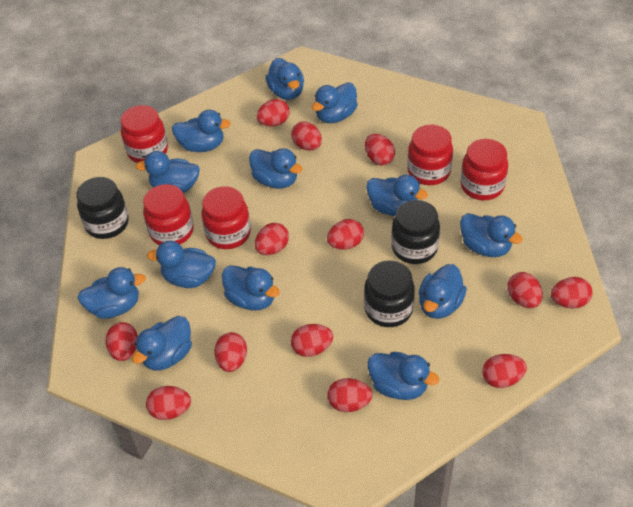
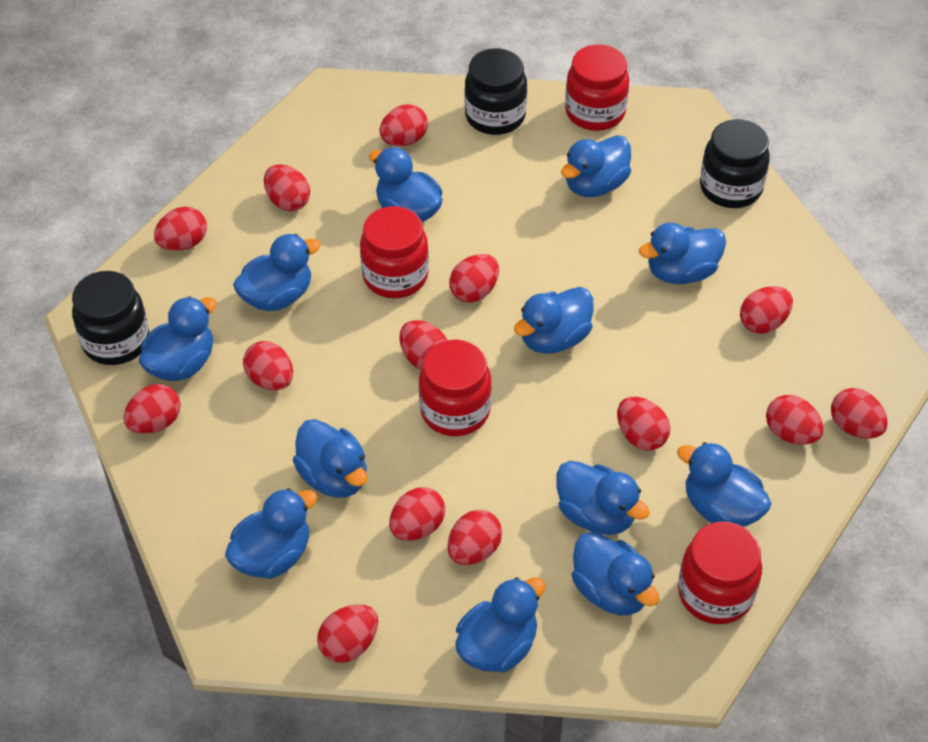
blue duck: [77,267,146,319] [132,316,192,370] [136,151,200,193] [147,241,216,288] [172,110,231,152] [222,265,280,310] [249,148,302,189] [265,58,304,100] [312,82,358,123] [366,175,428,216] [367,352,439,400] [419,264,467,319] [460,213,523,257] = 13 -> [139,296,217,381] [225,488,317,579] [233,234,321,311] [293,419,367,498] [369,147,443,222] [455,577,546,673] [514,287,593,354] [556,461,650,535] [561,135,631,197] [572,531,659,615] [639,223,726,284] [677,442,772,527] = 12
red egg: [106,322,138,361] [146,386,191,420] [214,332,247,372] [255,223,289,255] [257,99,290,126] [291,121,322,151] [291,324,333,357] [327,219,364,250] [327,378,373,412] [365,134,395,165] [482,354,527,388] [507,272,543,308] [551,277,593,308] = 13 -> [124,384,181,434] [154,207,207,251] [243,341,293,391] [264,164,310,211] [317,604,378,663] [379,104,428,146] [389,487,445,541] [399,320,447,370] [447,510,502,565] [449,254,499,303] [617,397,670,450] [740,286,793,334] [766,395,824,445] [831,388,888,439] = 14
red jar: [121,105,168,163] [143,184,193,245] [201,186,251,249] [407,125,453,185] [460,139,508,200] = 5 -> [360,206,429,298] [419,340,492,436] [565,45,629,131] [678,522,762,624] = 4

